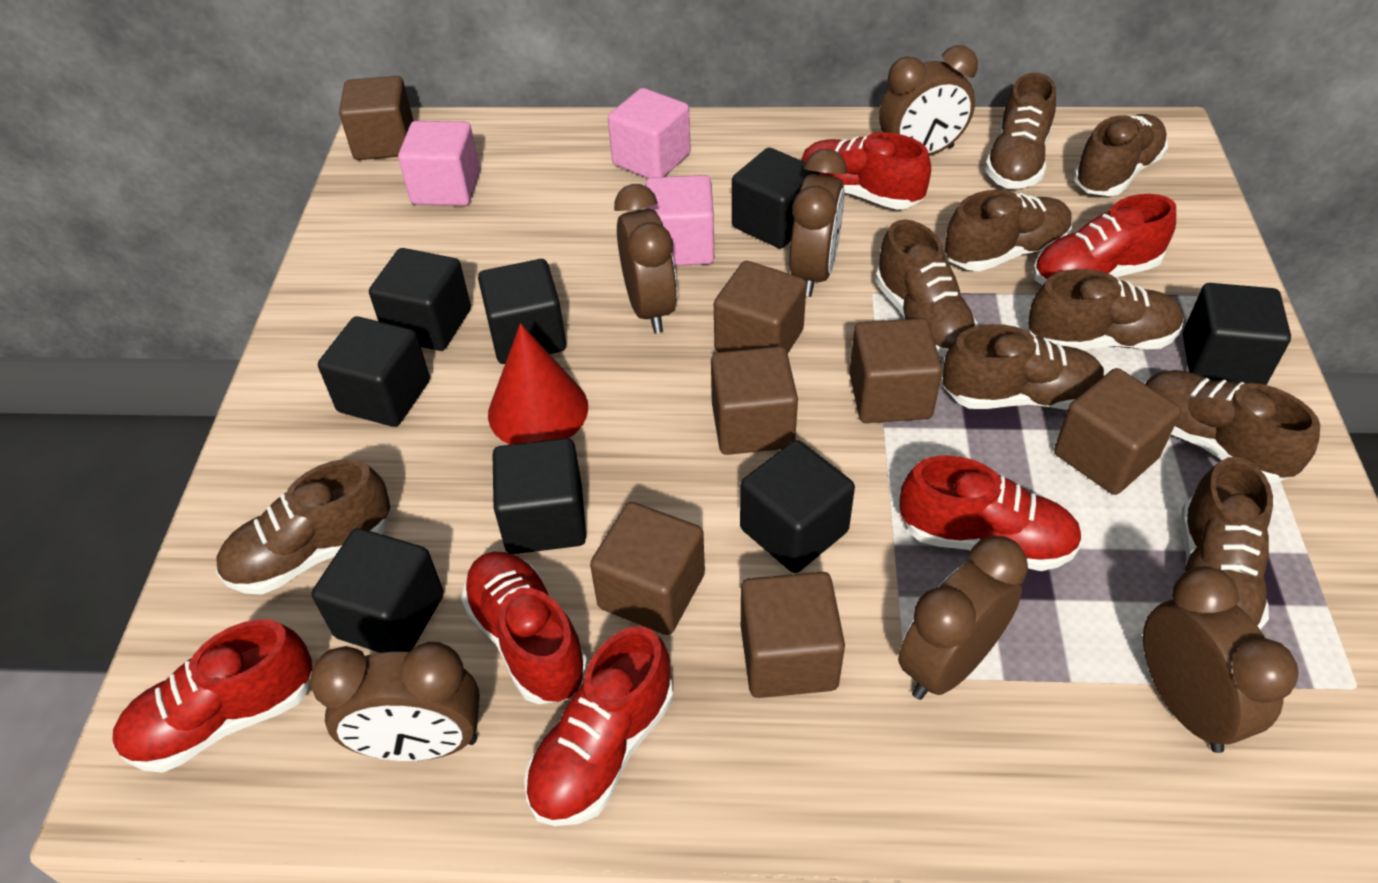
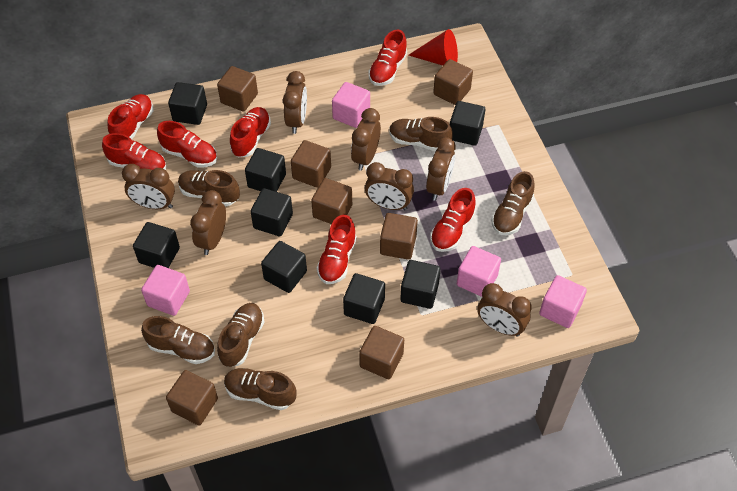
brown clock: [310,642,480,761] [614,184,677,334] [789,149,847,297] [879,46,978,156] [898,536,1028,700] [1143,566,1299,753] = 6 -> [122,164,175,209] [190,190,226,255] [283,71,307,134] [351,108,381,171] [365,162,414,210] [426,137,456,201] [477,283,532,337] = 7
brown shoe: [216,459,390,595] [875,219,978,357] [942,324,1104,410] [945,190,1073,271] [985,73,1056,189] [1028,269,1184,350] [1073,114,1168,196] [1145,370,1320,484] [1181,457,1273,630] = 9 -> [141,316,215,364] [178,170,240,206] [217,303,265,367] [224,368,297,410] [389,117,453,151] [491,171,535,235] = 6
pink cube: [398,121,480,206] [608,88,691,178] [645,175,714,266] = 3 -> [141,265,190,316] [332,82,370,128] [457,246,501,297] [539,275,587,328] = 4
red shoe: [112,619,313,773] [461,551,588,704] [524,626,673,826] [801,132,931,210] [899,455,1082,571] [1033,194,1176,285] = 6 -> [102,133,166,170] [107,94,153,139] [157,121,217,168] [230,107,271,157] [316,215,357,284] [368,30,407,86] [430,188,476,252] = 7

